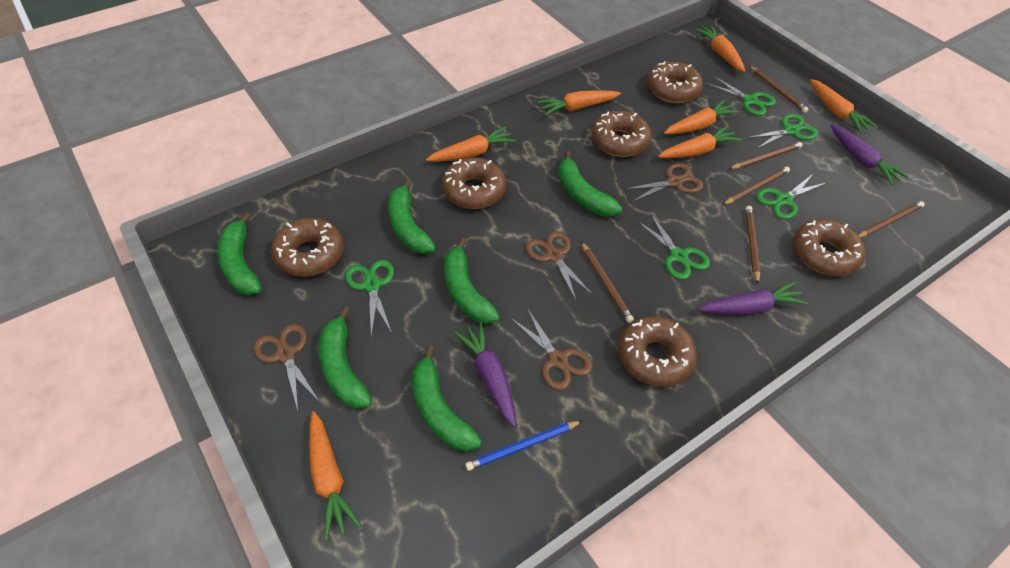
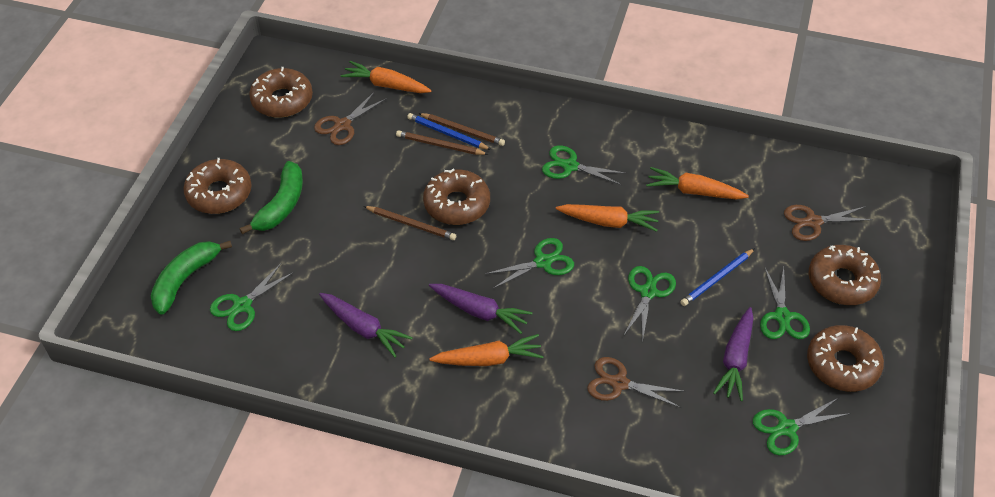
blue pencil: [465,421,582,471] = 1 -> [407,113,491,150] [680,248,755,306] = 2
brown donut: [271,218,344,277] [442,158,506,209] [591,111,652,157] [618,316,697,387] [647,61,703,103] [793,219,865,276] = 6 -> [183,158,252,214] [249,67,313,117] [423,169,490,225] [807,325,884,392] [808,245,881,305] = 5
brown pencil: [581,242,634,323] [722,167,790,205] [729,142,803,169] [746,206,761,284] [749,65,809,113] [858,201,925,238] = 6 -> [364,206,456,240] [396,130,489,155] [419,113,505,146] = 3
brown scissors: [253,324,320,410] [511,308,592,390] [525,231,594,302] [624,163,703,202] = 4 -> [314,91,387,145] [587,357,686,408] [784,205,873,241] = 3
green banana: [217,212,262,295] [318,307,372,409] [388,178,436,254] [412,346,482,451] [444,238,500,324] [558,151,622,216] = 6 -> [151,241,232,315] [240,161,303,234] = 2
green scissors: [345,260,394,336] [636,214,710,280] [705,76,776,116] [747,114,818,149] [756,173,828,219] = 5 -> [210,263,295,331] [485,238,574,289] [542,146,627,186] [624,266,676,343] [753,398,851,455] [760,266,810,339] = 6
orange carrot: [309,411,361,541] [426,127,516,162] [537,90,621,116] [658,126,742,158] [664,100,740,134] [694,25,745,72] [810,79,878,133] = 7 -> [341,61,432,93] [429,334,544,366] [556,204,659,232] [646,167,749,199] = 4

